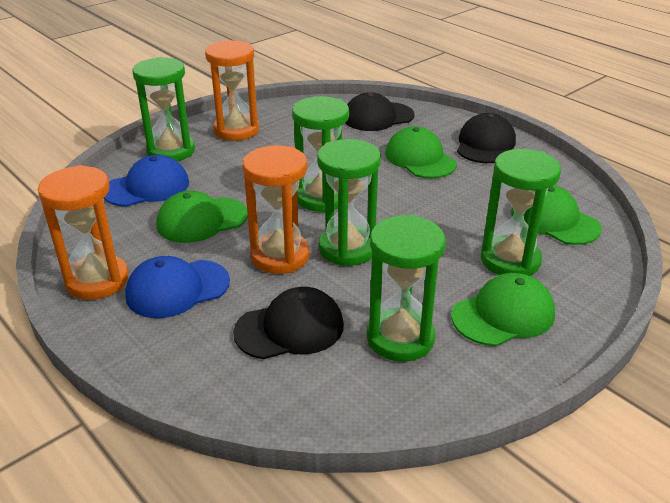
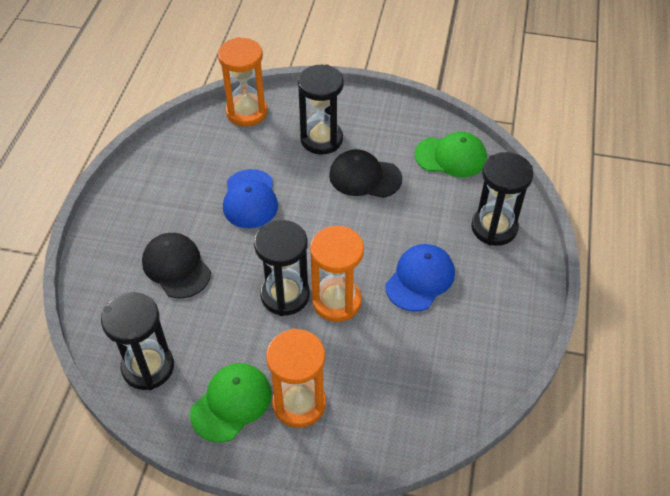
black cap: [233,287,344,359] [345,92,414,131] [457,113,516,163] = 3 -> [142,233,211,298] [329,149,402,198] = 2
black hourglass: none = 0 -> [101,292,174,390] [254,220,310,316] [298,65,344,155] [471,152,534,246] = 4
green cap: [157,191,248,243] [385,126,457,178] [451,273,555,346] [511,185,602,245] = 4 -> [190,363,272,443] [415,132,487,177] = 2
green hourglass: [132,57,195,161] [292,96,349,212] [317,139,381,266] [367,215,446,362] [481,149,561,276] = 5 -> none = 0

